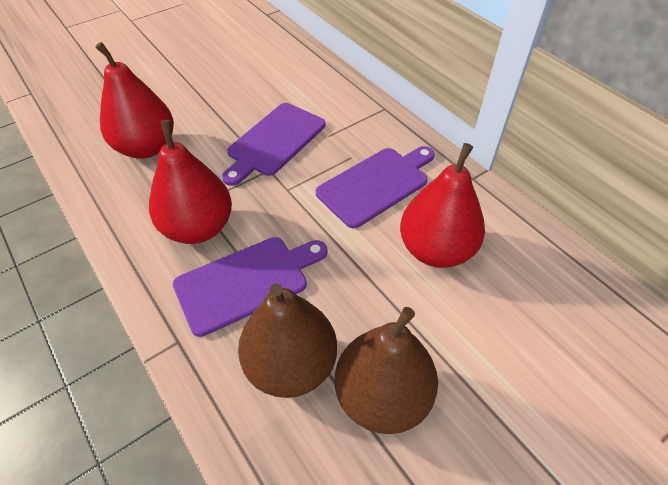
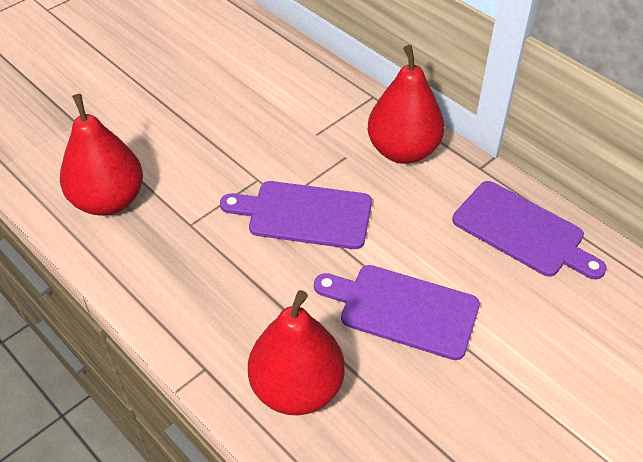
brown pear: [238,283,337,398] [335,307,438,434] = 2 -> none = 0

